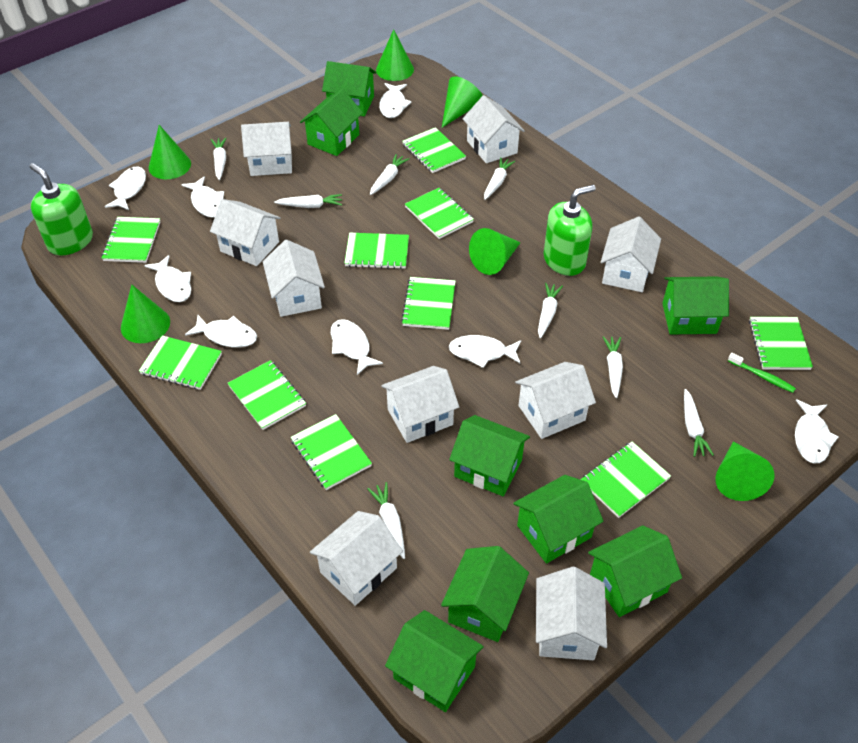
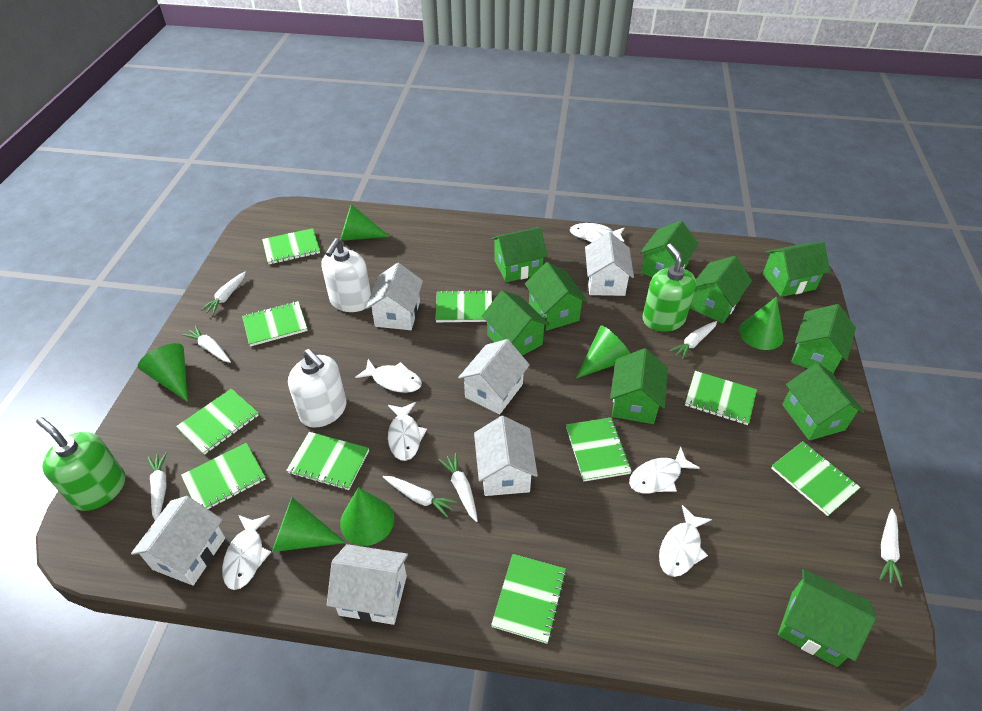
green house: [300,89,363,156] [322,61,376,116] [385,610,484,712] [441,546,529,642] [449,415,530,496] [513,475,604,564] [588,525,682,617] [662,276,729,335] = 8 -> [482,290,550,356] [491,227,548,282] [525,262,587,331] [610,348,668,424] [640,221,698,277] [689,256,752,323] [763,242,830,297] [778,569,876,667] [782,363,864,441] [791,304,856,373] = 10
green toothbrush: [728,353,796,393] = 1 -> none = 0
white carrot: [211,138,226,180] [274,194,342,208] [367,482,405,559] [370,154,409,195] [484,157,515,200] [538,283,563,338] [603,336,623,398] [684,389,714,457] = 8 -> [147,452,167,521] [182,325,231,363] [201,272,246,315] [383,476,457,518] [439,453,478,522] [669,321,717,360] [879,509,903,587] = 7
white fish: [105,167,146,210] [144,255,191,302] [181,176,224,218] [185,315,257,348] [331,319,383,375] [379,83,412,118] [449,335,521,368] [795,399,839,463] = 8 -> [222,515,271,590] [355,359,422,393] [388,402,427,461] [570,223,624,242] [629,447,700,493] [659,505,712,577] = 6
white house: [210,199,281,266] [241,122,292,176] [263,240,325,317] [310,511,403,606] [381,366,459,443] [463,95,525,163] [515,362,596,439] [536,567,607,660] [601,216,661,292] = 9 -> [131,496,225,586] [327,544,408,625] [366,263,423,330] [458,339,530,415] [474,416,538,496] [585,232,634,296] = 6
white soap dispenser: none = 0 -> [288,349,346,428] [321,238,371,312] = 2

